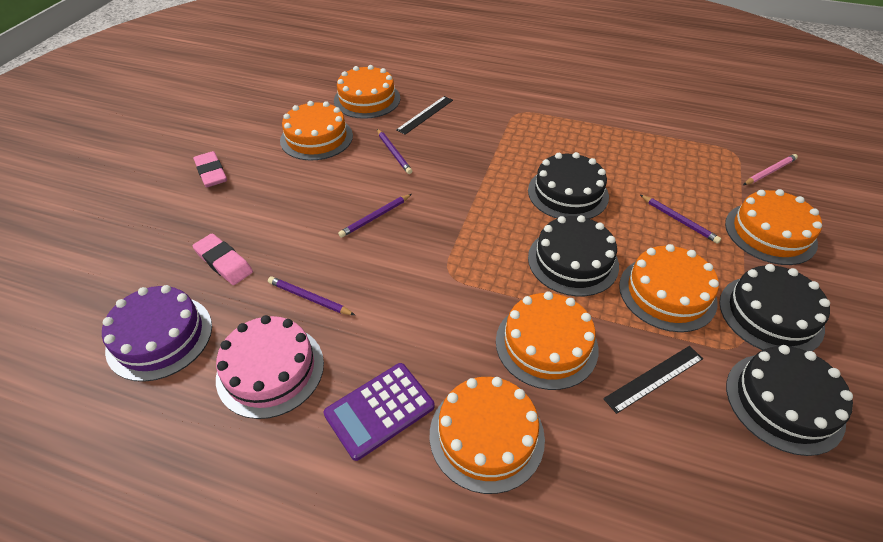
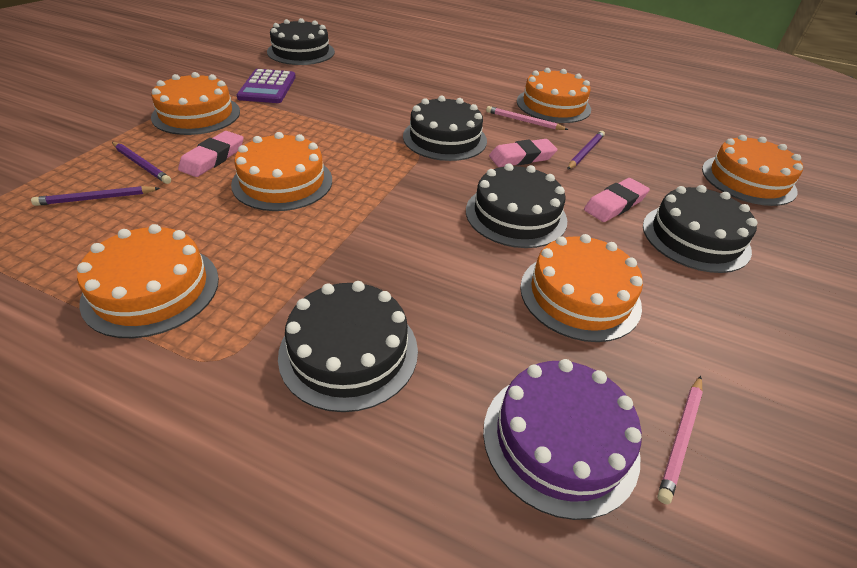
black cake: [528,152,609,219] [528,215,619,296] [719,264,830,351] [726,345,853,456] = 4 -> [267,18,335,65] [278,281,418,412] [403,96,487,161] [466,163,567,248] [643,185,757,273] = 5
black ruler: [396,96,453,135] [603,346,703,414] = 2 -> none = 0
pink cake: [216,315,324,419] = 1 -> none = 0
pink eraser: [193,151,227,187] [193,234,253,285] = 2 -> [178,131,244,177] [489,139,558,167] [584,178,650,222] = 3
pink pencil: [743,154,798,185] = 1 -> [486,106,569,130] [657,376,703,504] = 2
purple pencil: [268,276,355,315] [338,194,412,238] [377,129,412,174] [640,195,721,244] = 4 -> [31,186,160,206] [112,142,171,184] [567,131,605,170] = 3

